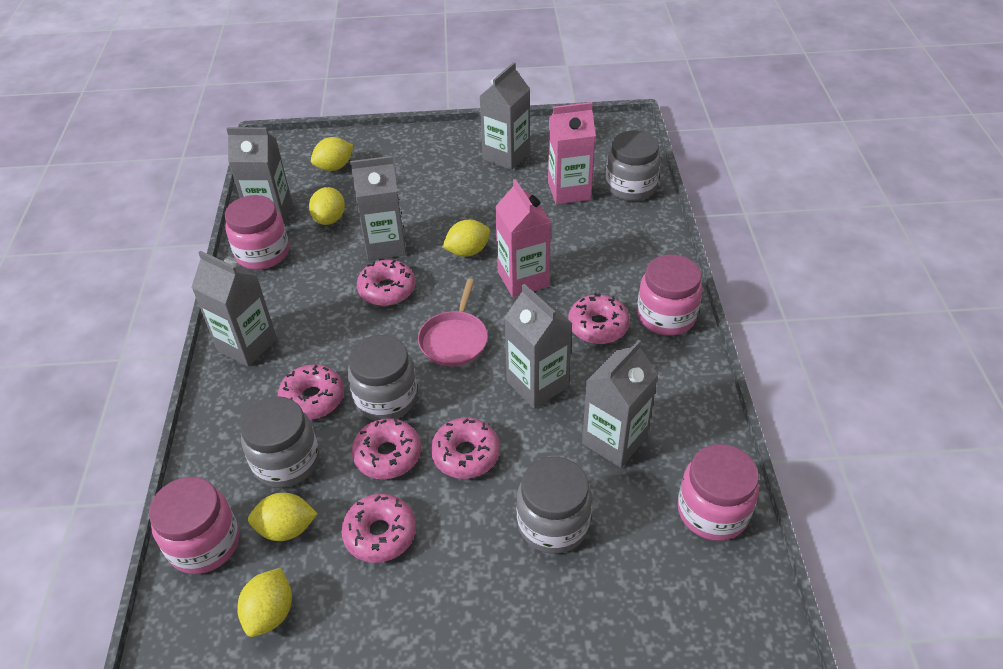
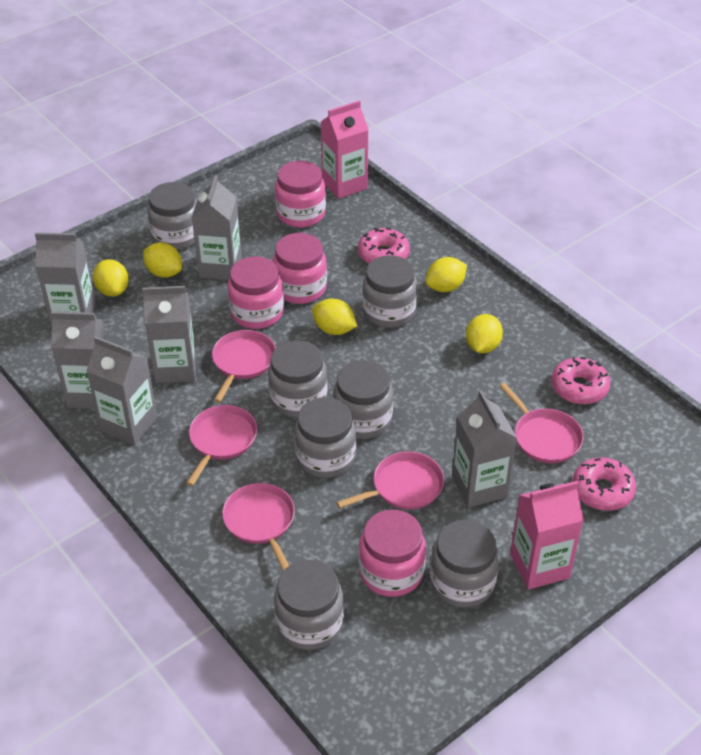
grey jar: [240,396,319,488] [347,335,418,421] [517,457,592,554] [606,131,661,201] = 4 -> [147,182,197,250] [268,340,327,418] [274,560,344,650] [294,397,356,478] [333,360,393,439] [362,255,417,328] [430,520,499,608] = 7
pink donut: [278,365,344,420] [341,494,416,563] [352,418,421,479] [357,260,415,306] [431,418,500,479] [568,293,630,344] = 6 -> [358,228,410,264] [551,357,610,404] [572,457,636,511] = 3
pink pan: [418,279,488,366] = 1 -> [186,405,257,486] [212,330,276,402] [222,483,295,571] [336,451,444,510] [500,383,584,463] = 5

